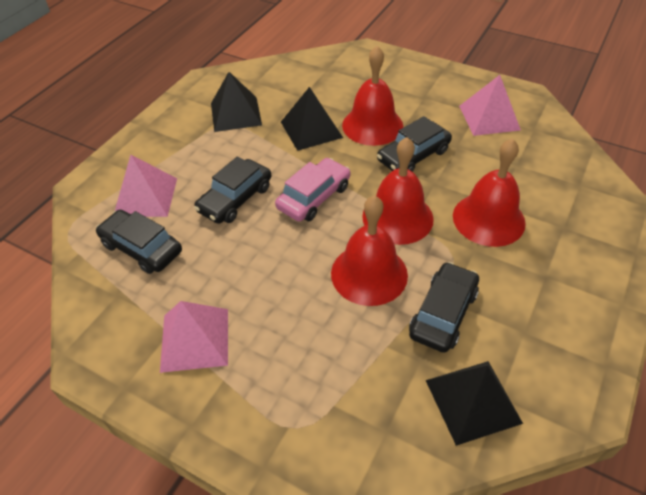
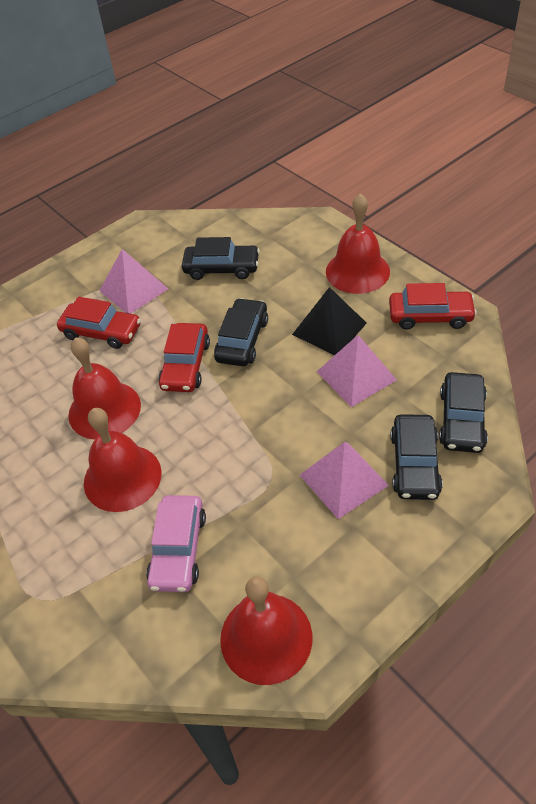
black pyramid: [211,72,262,132] [281,87,343,151] [426,361,523,446] = 3 -> [292,287,367,355] = 1
red car: none = 0 -> [57,297,141,349] [158,323,210,392] [389,283,477,330] = 3

